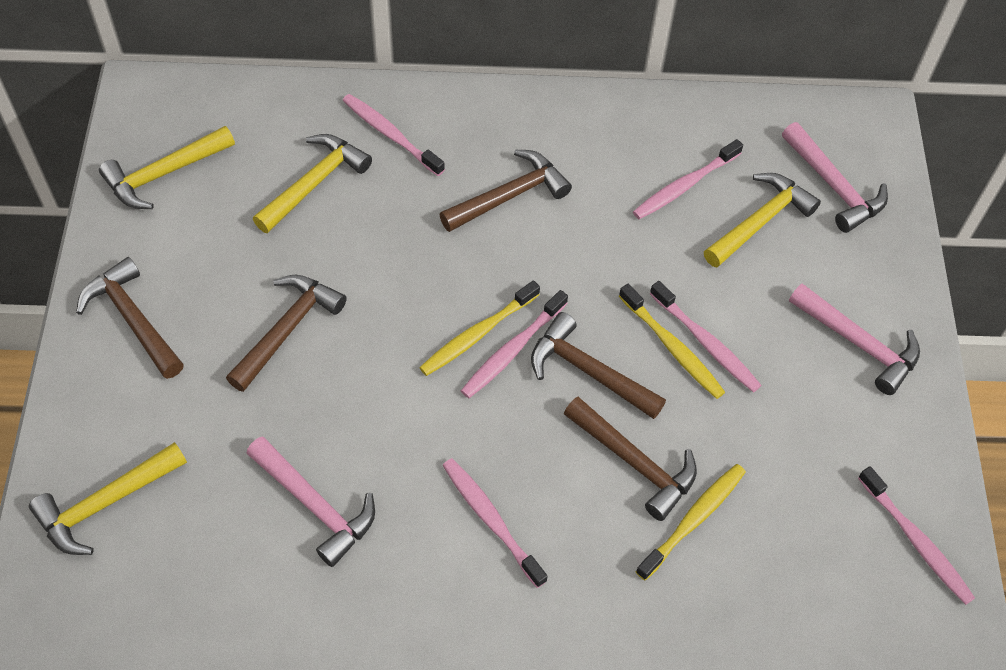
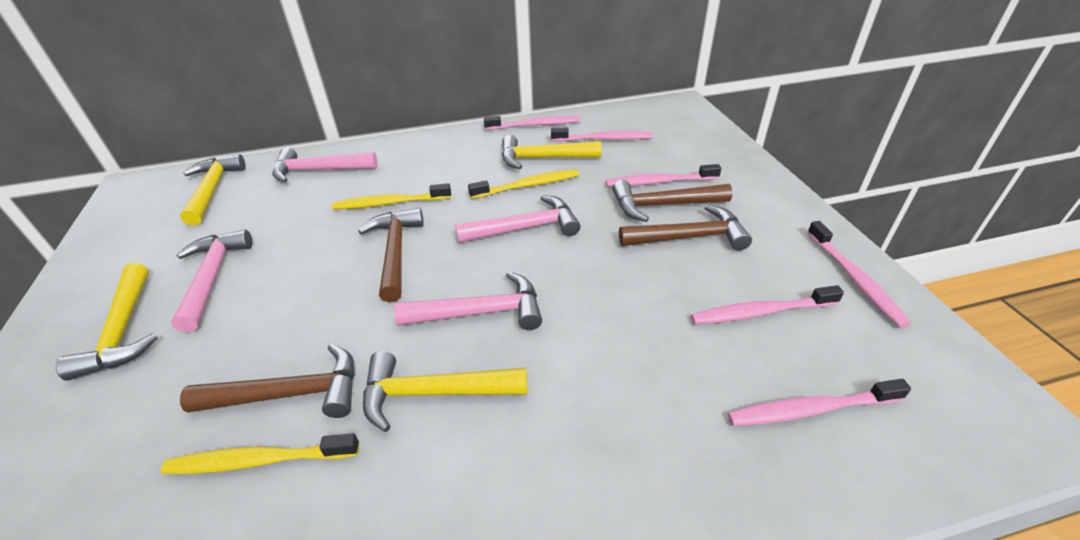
brown hammer: [76,257,184,379] [226,275,347,392] [439,150,572,232] [531,312,666,419] [564,397,697,521] = 5 -> [180,344,355,418] [358,208,424,302] [612,180,733,222] [619,205,752,251] = 4
pink hammer: [246,437,375,567] [782,122,888,233] [789,283,920,395] = 3 -> [171,230,252,332] [272,147,377,183] [394,272,542,330] [455,195,581,243] = 4

